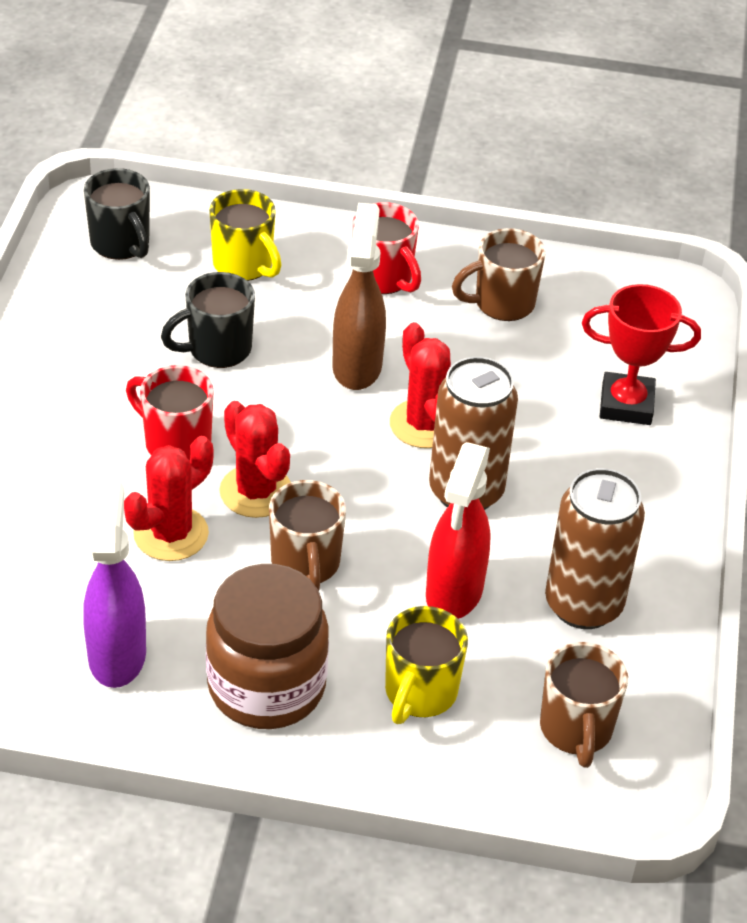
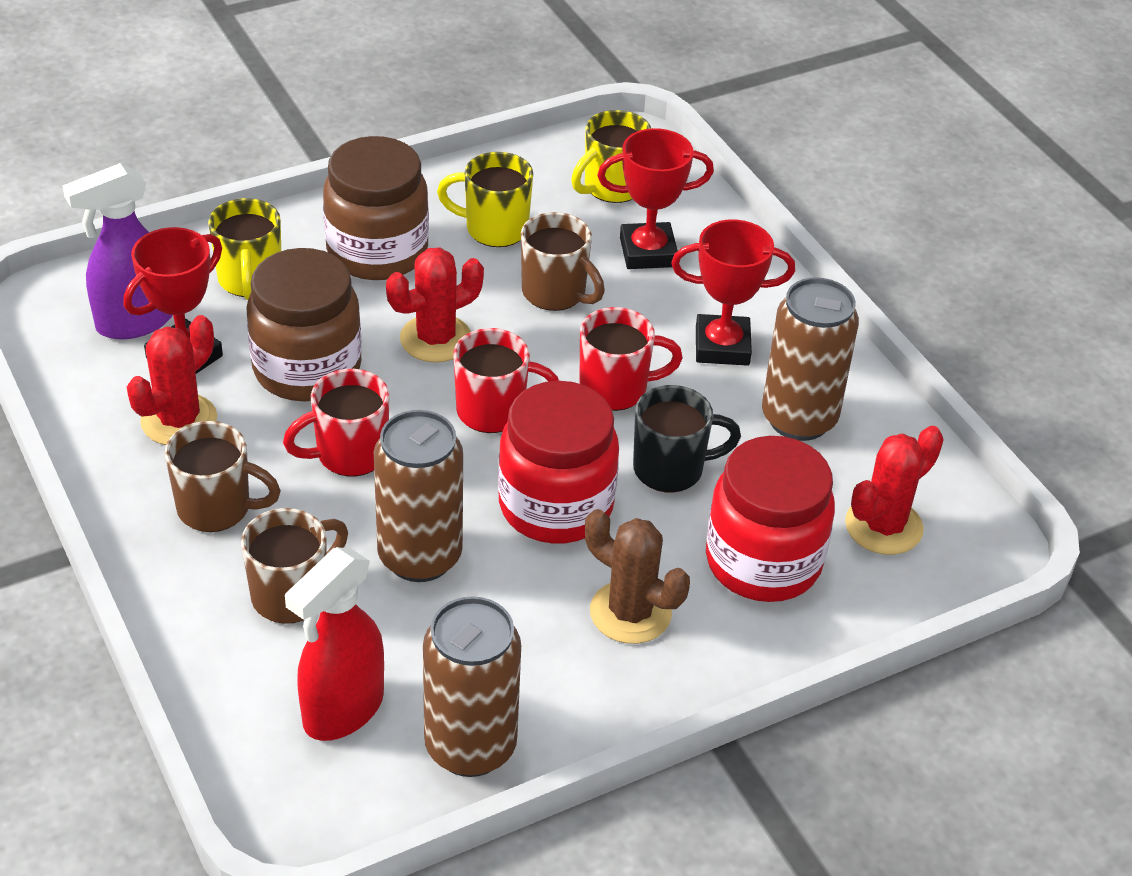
black mug: [84,168,150,260] [161,272,255,368] = 2 -> [633,385,741,493] = 1
brown cactus: none = 0 -> [585,509,690,644] = 1
brown can: [429,357,518,510] [545,468,645,629] = 2 -> [374,410,463,582] [423,596,521,777] [762,277,859,441] = 3
brown jar: [206,564,329,729] = 1 -> [246,248,362,401] [323,136,429,280] = 2
brown spray bottle: [332,203,386,390] = 1 -> none = 0
red jar: none = 0 -> [498,381,619,543] [706,436,835,602] = 2
red mug: [126,365,214,461] [353,202,421,294] = 2 -> [283,369,390,476] [453,328,559,433] [579,307,683,411] = 3
red trophy: [582,284,701,425] = 1 -> [124,227,223,374] [597,128,714,269] [671,219,795,366] = 3
yellow mug: [209,189,282,281] [385,606,468,724] = 2 -> [208,198,281,300] [437,152,533,247] [571,110,651,203] = 3

